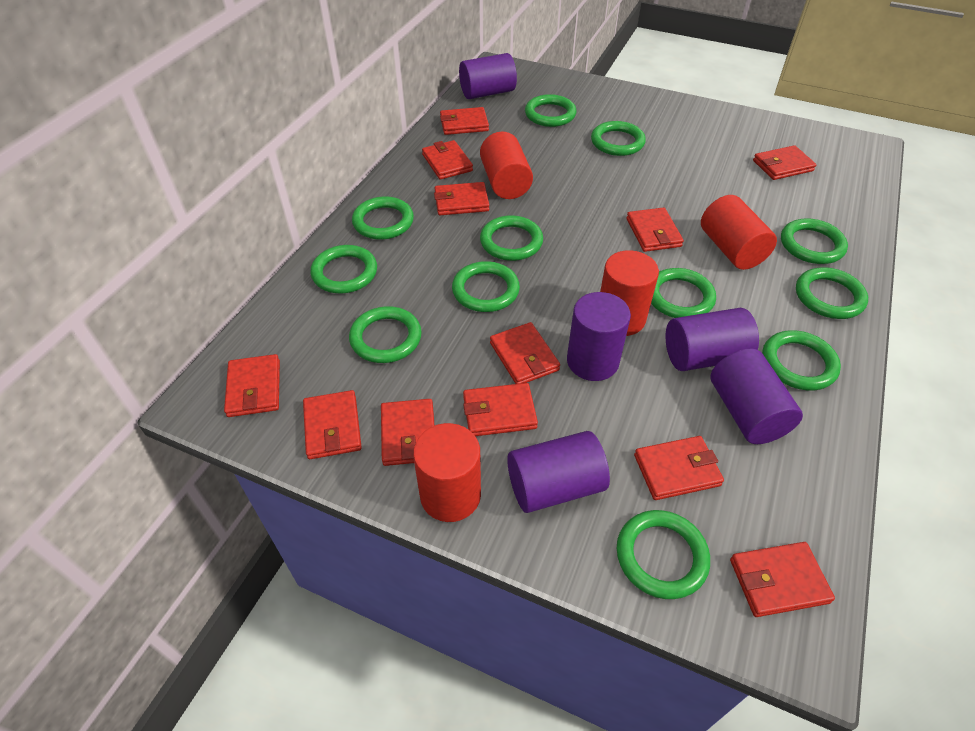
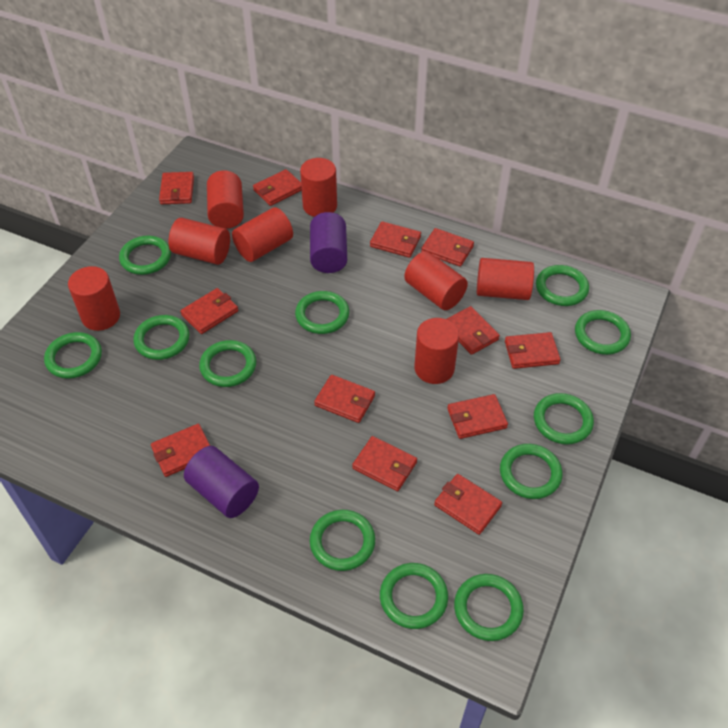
purple cylinder: [459,53,517,99] [507,431,610,513] [567,292,631,381] [666,308,759,371] [710,348,803,444] = 5 -> [184,446,259,518] [310,212,347,273] = 2
red cylinder: [413,423,481,522] [480,132,533,199] [600,250,659,336] [701,195,777,270] = 4 -> [68,266,120,331] [168,218,230,265] [207,170,244,229] [232,207,293,262] [300,158,337,217] [404,251,468,310] [414,318,459,384] [477,258,534,300] = 8

